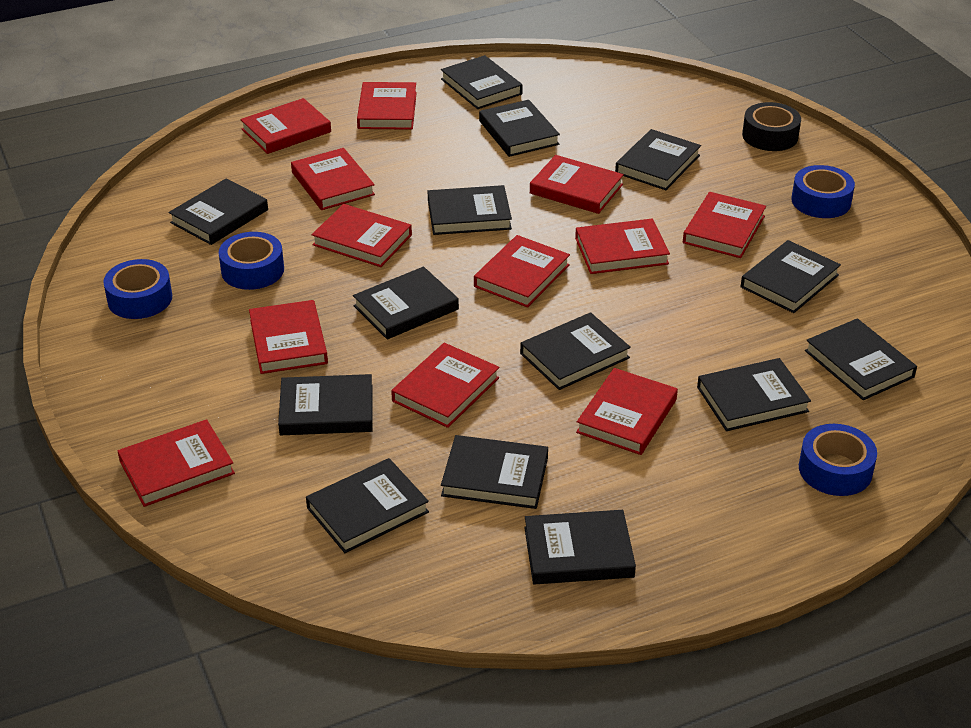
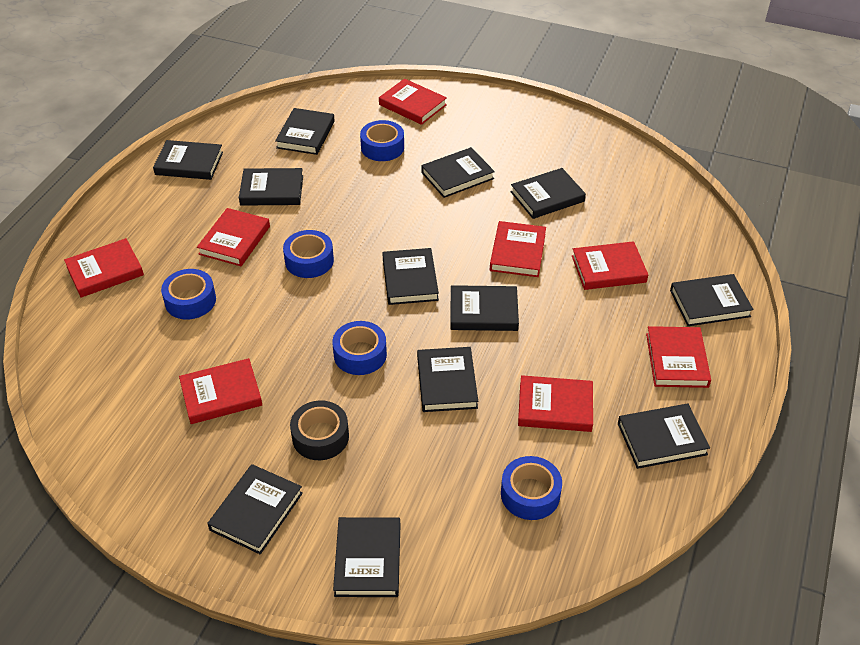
black book: [169,179,268,245] [278,374,373,435] [306,458,429,553] [353,267,459,340] [428,185,512,235] [441,55,523,109] [441,435,548,509] [479,100,560,157] [520,312,631,390] [524,510,636,584] [615,129,701,190] [697,358,811,431] [741,240,841,313] [805,318,917,400] = 14 -> [153,140,223,180] [207,464,303,555] [239,168,303,206] [275,108,335,155] [333,517,400,597] [382,248,439,305] [417,347,478,412] [421,147,495,198] [450,285,519,331] [510,168,586,219] [618,404,710,469] [670,274,754,326] = 12
blue tape: [103,259,172,319] [219,232,284,290] [791,165,855,218] [799,424,877,496] = 4 -> [161,269,216,320] [283,230,334,278] [332,321,387,375] [360,120,404,161] [501,456,562,520] = 5
red book: [118,419,235,507] [240,98,331,154] [249,300,328,374] [291,148,375,210] [312,204,412,267] [357,82,417,130] [391,343,500,428] [474,235,570,308] [530,155,624,214] [575,219,670,274] [576,368,678,455] [683,192,766,258] = 12 -> [64,238,144,297] [179,358,262,424] [197,208,270,266] [379,78,447,125] [490,221,546,277] [518,375,593,432] [572,241,648,290] [646,326,711,388] = 8

